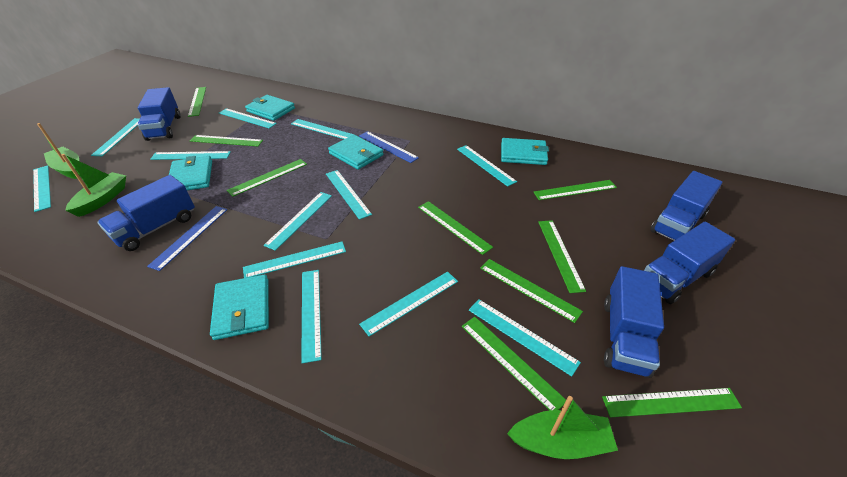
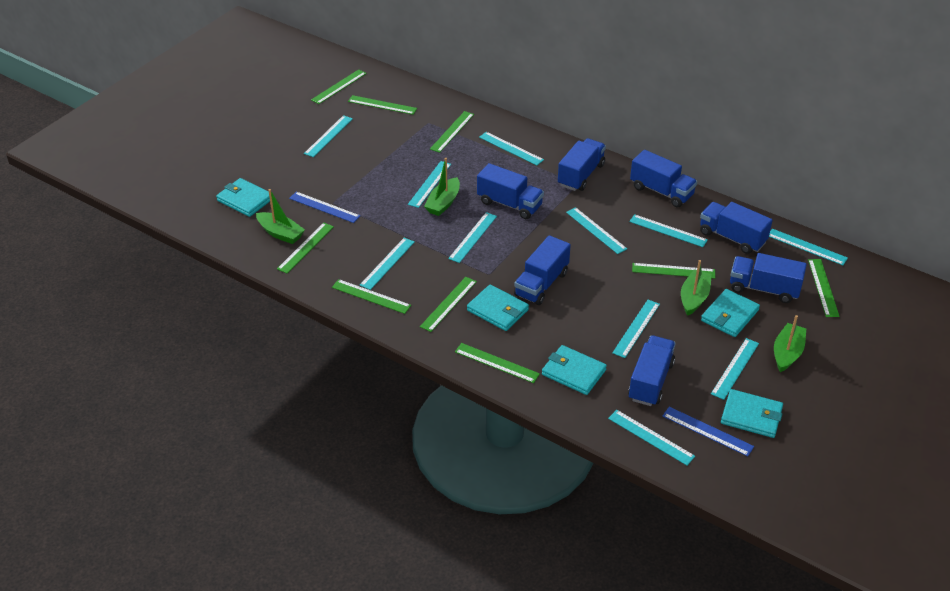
blue truck: [98,175,195,251] [138,87,181,141] [604,266,664,378] [644,222,735,304] [650,171,722,241] = 5 -> [477,163,544,219] [514,235,571,305] [558,138,606,191] [628,335,676,406] [630,150,697,207] [700,202,773,254] [730,253,807,303] = 7
green boat: [37,123,80,179] [62,154,126,217] [507,396,618,459] = 3 -> [256,189,305,244] [424,158,460,216] [681,260,712,316] [774,315,807,372] = 4
turquoise ruler: [33,166,51,212] [91,118,140,156] [150,151,231,160] [219,108,277,128] [243,241,346,278] [263,192,332,251] [291,119,354,139] [301,270,322,363] [326,170,372,220] [359,272,458,337] [457,145,517,187] [469,299,581,376] = 12 -> [304,115,353,157] [360,238,414,290] [408,161,451,208] [448,212,497,263] [479,132,544,165] [566,207,627,254] [608,410,695,465] [612,300,660,358] [629,214,708,247] [711,338,759,400] [769,229,848,265] = 11

